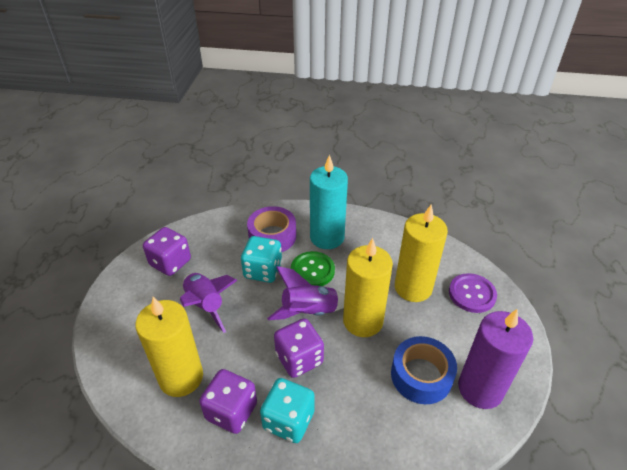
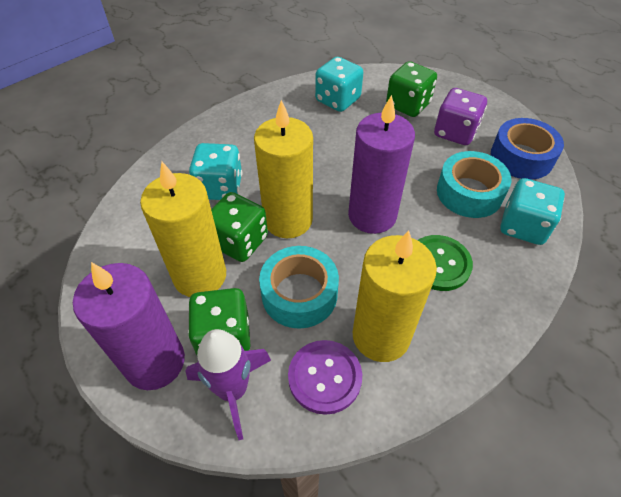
green dice: none = 0 -> [188,288,251,355] [211,192,268,262] [386,61,437,117] = 3
purple candle: [458,309,533,409] = 1 -> [73,262,185,390] [348,95,415,234] = 2
purple dice: [143,227,191,276] [199,369,257,434] [274,318,324,378] = 3 -> [434,88,487,145] = 1
purple rocket: [180,273,238,333] [267,266,345,320] = 2 -> [185,329,271,440] = 1
purple tape: [247,206,296,252] = 1 -> none = 0
turquoise candle: [310,154,348,249] = 1 -> none = 0
turquoise dice: [241,236,282,283] [260,378,315,443] = 2 -> [189,143,242,200] [315,57,363,112] [500,178,565,245] = 3
turquoise tape: none = 0 -> [259,246,339,329] [437,151,511,218] = 2

